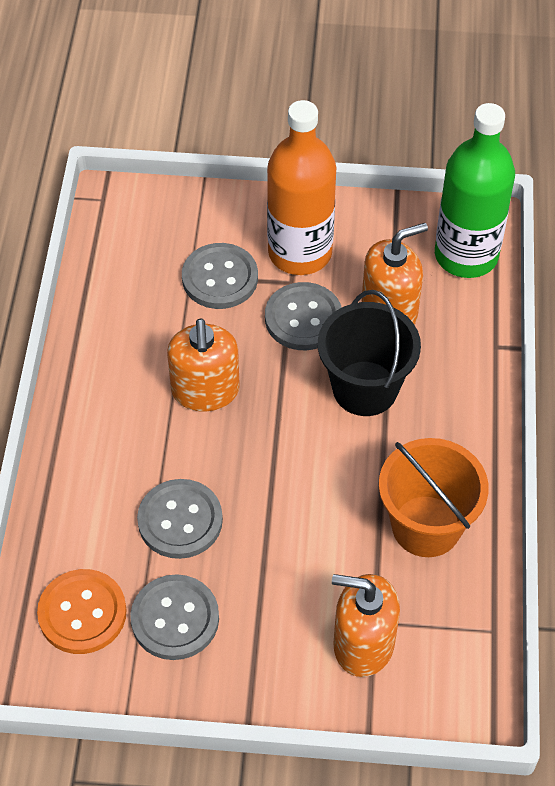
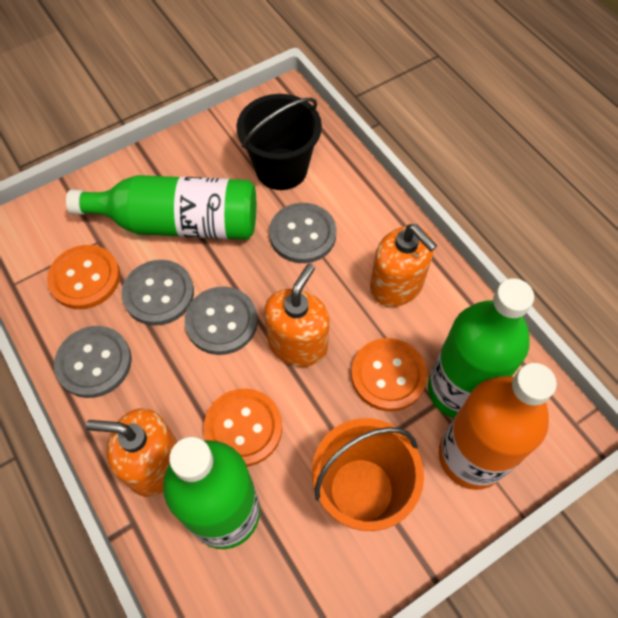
green bottle: [435,103,515,278] = 1 -> [66,175,256,240] [163,437,260,549] [428,278,534,418] = 3
orange button: [37,569,127,654] = 1 -> [47,245,120,309] [204,388,282,467] [351,338,427,411] = 3

